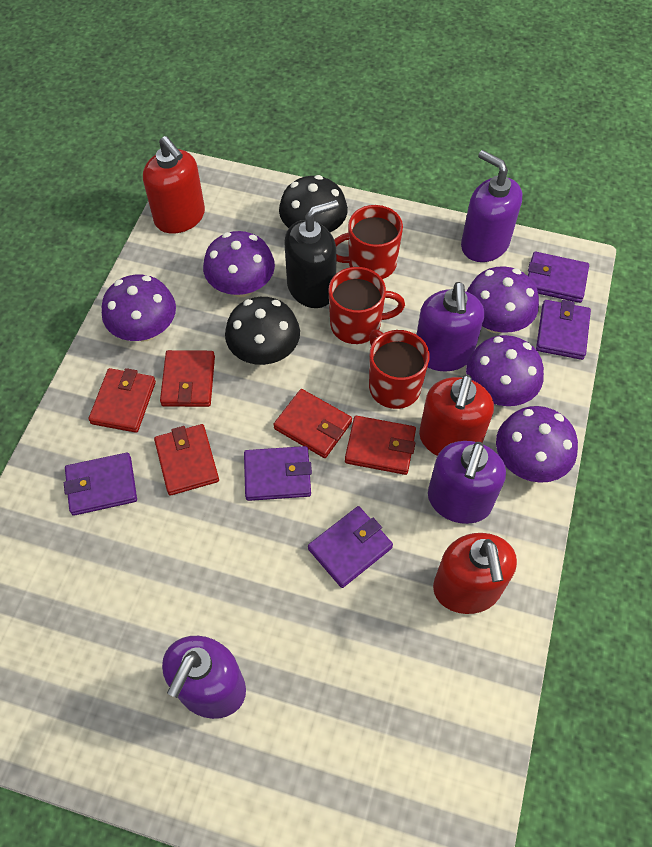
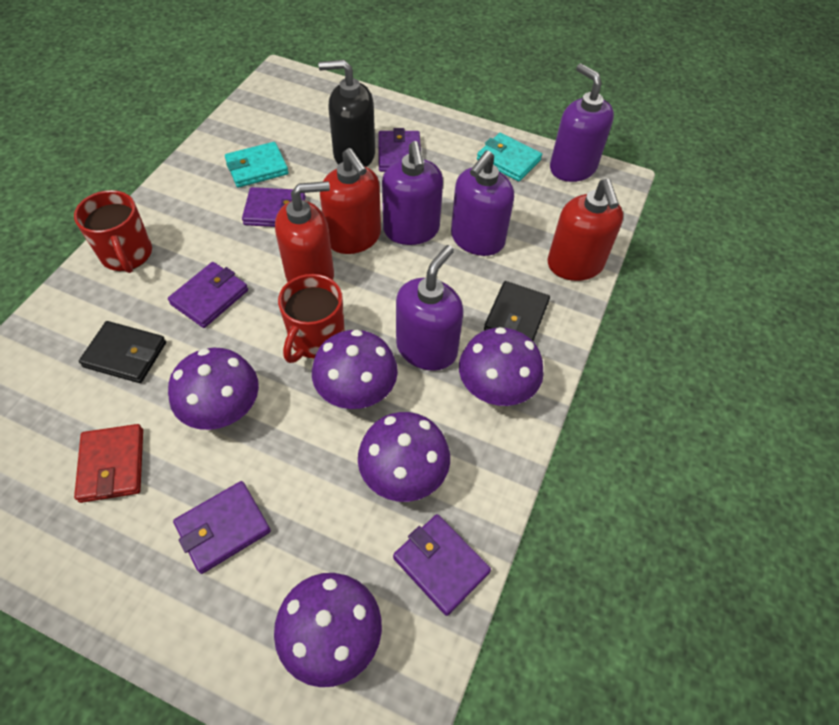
black mushroom: [225,297,300,365] [279,175,348,232] = 2 -> none = 0
black wallet: none = 0 -> [79,321,166,383] [484,281,550,341] = 2
red mug: [329,267,405,344] [334,205,403,279] [369,330,430,409] = 3 -> [74,190,152,273] [278,274,345,363] = 2
red wallet: [89,368,156,433] [154,424,219,495] [160,350,215,407] [273,389,352,458] [345,416,416,475] = 5 -> [74,424,143,503] = 1
turquoise wallet: none = 0 -> [225,142,289,188] [477,133,542,181] = 2

